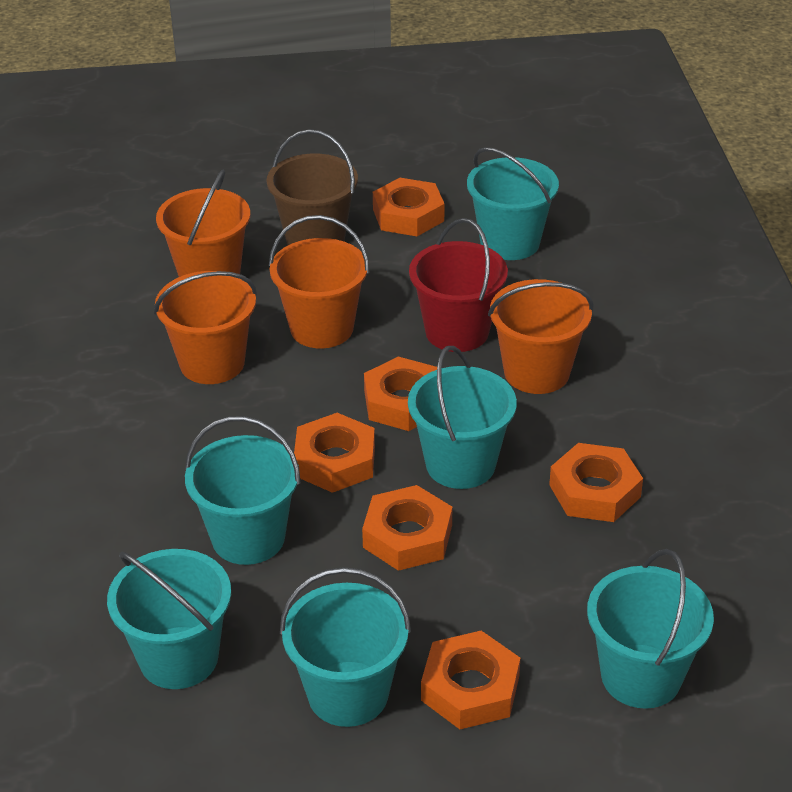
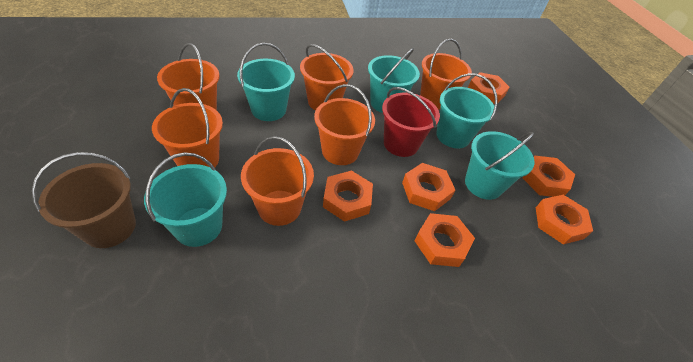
orange bucket: [154,271,257,384] [156,169,250,277] [269,215,370,349] [488,279,593,394] = 4 -> [152,88,223,168] [157,43,220,110] [241,136,314,226] [300,44,354,111] [314,84,375,165] [420,39,472,110] = 6
turquoise bucket: [107,549,231,689] [185,416,300,565] [280,567,411,727] [408,346,517,489] [467,147,559,260] [587,549,714,709] = 6 -> [144,152,227,247] [237,43,295,121] [368,48,420,113] [436,73,498,148] [465,131,535,200] = 5

